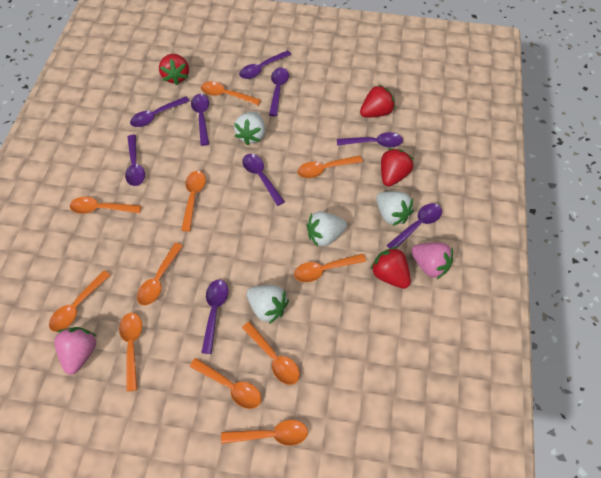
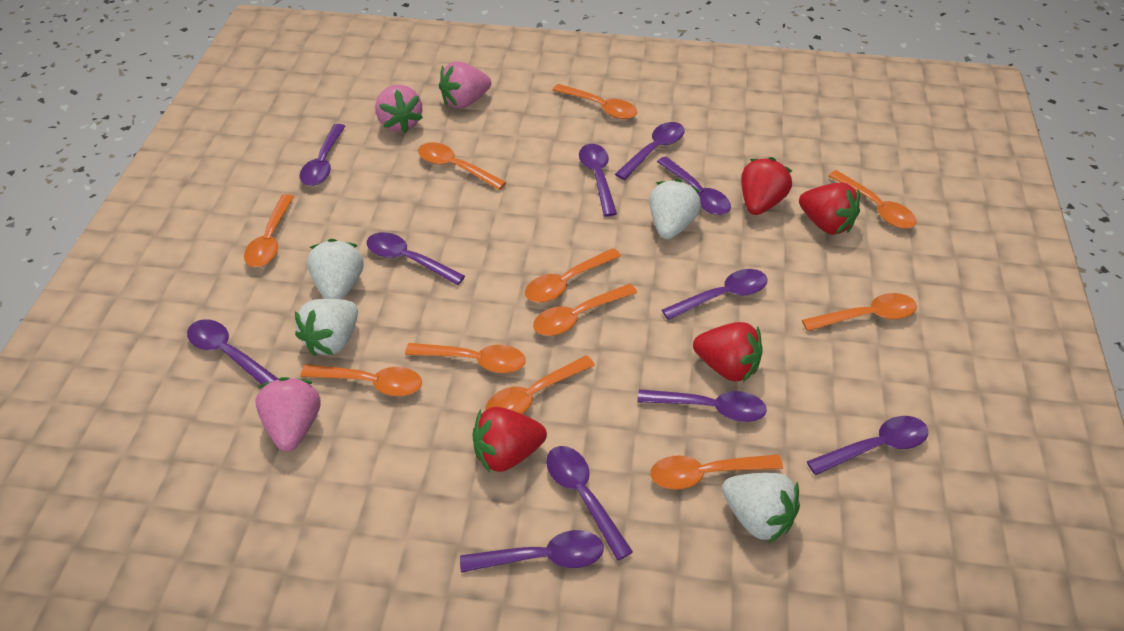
pink strawberry: [54,327,96,375] [411,242,453,279] = 2 -> [255,377,320,451] [375,85,423,133] [439,61,491,108] = 3
purple spoon: [125,135,145,186] [130,97,190,127] [191,94,209,146] [201,280,228,354] [239,50,291,79] [242,154,285,206] [269,67,289,116] [337,132,403,147] [387,203,442,249] = 9 -> [187,319,278,385] [299,124,345,186] [367,232,465,285] [460,530,604,573] [546,446,633,561] [579,144,617,217] [615,122,685,180] [637,389,767,422] [657,157,731,215] [662,269,767,320] [807,416,928,475] = 11

